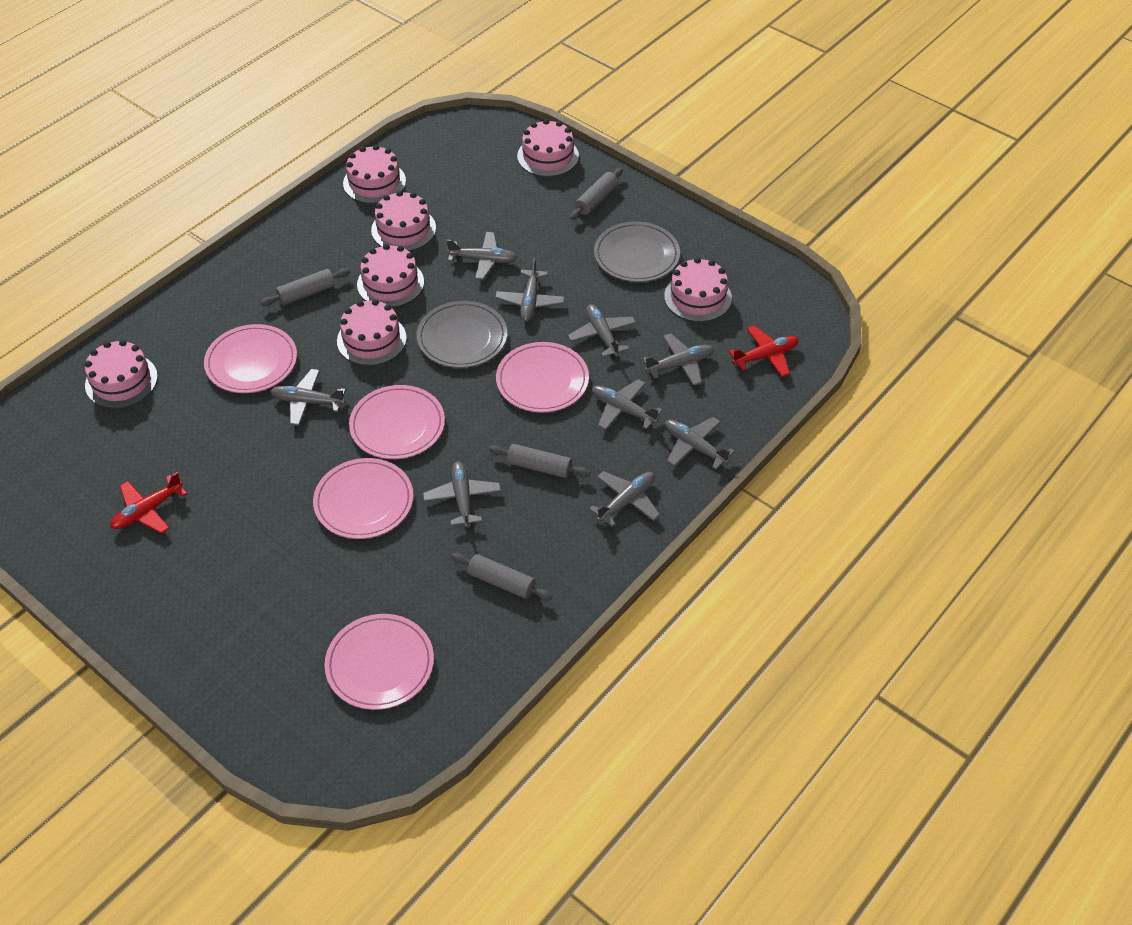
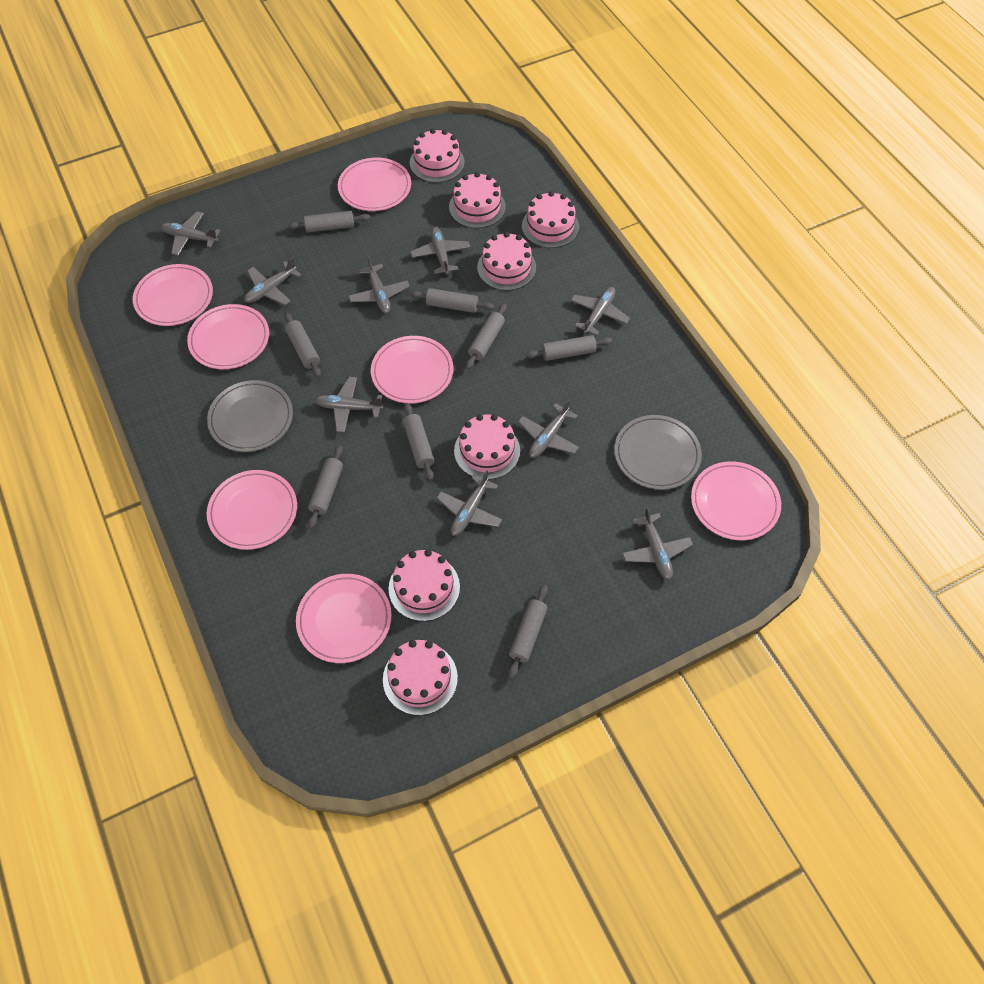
grey rolling pin: [260,268,350,306] [451,553,552,600] [489,444,591,478] [570,168,623,220] = 4 -> [284,312,321,378] [288,211,370,232] [308,445,343,529] [403,403,434,481] [410,288,494,313] [466,304,507,369] [508,585,548,678] [526,335,612,361] = 8
pink plate: [204,324,297,393] [313,458,413,539] [324,614,434,710] [349,385,445,459] [496,342,589,413] = 5 -> [133,264,213,326] [187,304,269,369] [207,470,297,550] [296,574,392,663] [338,158,411,211] [371,336,454,403] [691,461,781,540] = 7
red plane: [110,472,187,534] [728,325,799,377] = 2 -> none = 0

